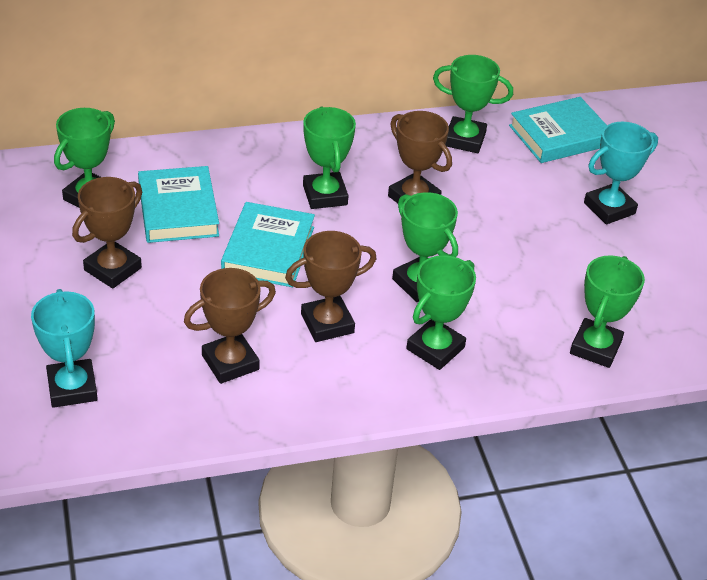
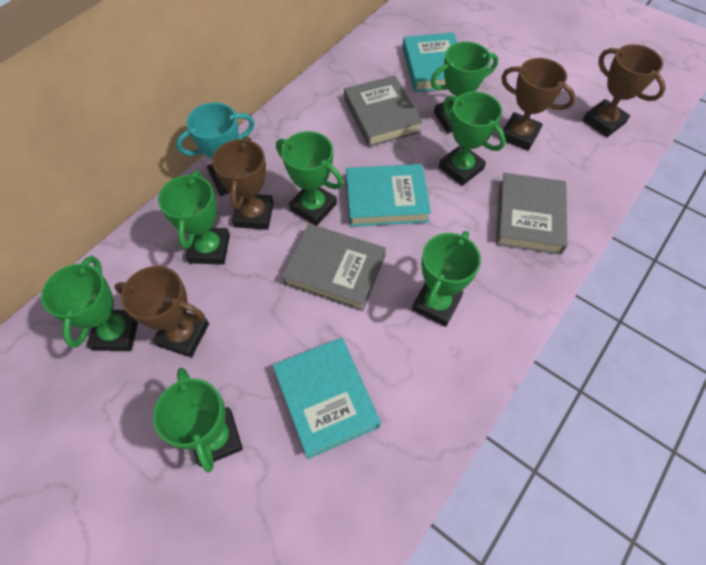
green trophy: [54,108,115,208] [303,107,356,209] [392,192,458,302] [406,255,476,370] [433,55,513,153] [570,255,645,368] = 6 -> [41,256,138,351] [153,368,243,473] [158,171,230,265] [276,131,343,226] [412,231,481,327] [430,41,498,133] [439,91,506,186] = 7
grey book: none = 0 -> [282,224,386,311] [344,75,423,147] [496,173,567,255] = 3
turquoise trophy: [31,289,98,408] [584,122,658,224] = 2 -> [176,102,255,196] = 1

